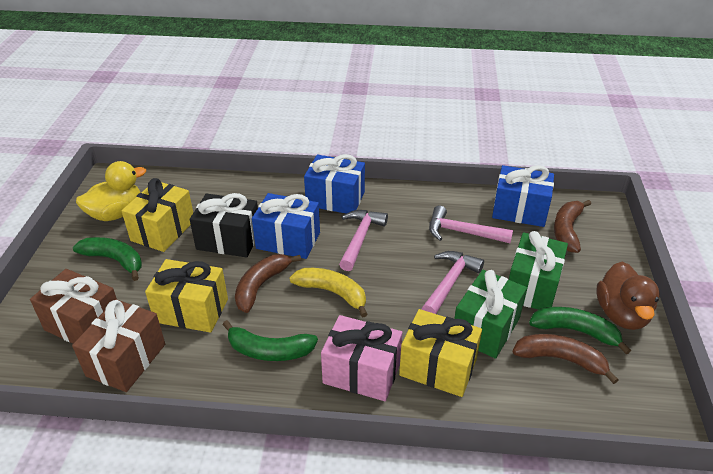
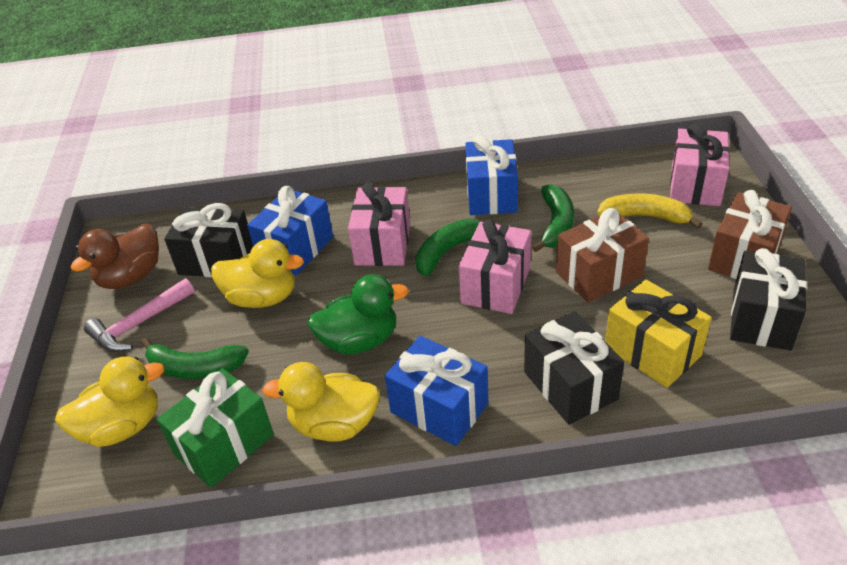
black gift: [190,193,258,258] = 1 -> [164,203,253,277] [524,311,624,425] [730,248,807,351] = 3
brown banana: [235,254,301,313] [513,334,618,384] [554,200,591,253] = 3 -> none = 0
green duck: none = 0 -> [308,274,409,355] = 1
green gift: [454,270,527,359] [509,231,568,310] = 2 -> [157,368,274,488] = 1
pink gift: [321,315,402,401] = 1 -> [348,182,410,266] [458,219,531,314] [670,123,730,206] = 3
pink hammer: [339,210,388,271] [422,251,484,314] [429,205,513,243] = 3 -> [84,278,195,352] = 1
yellow duck: [76,161,146,221] = 1 -> [55,357,165,447] [211,239,304,308] [262,362,380,442] = 3
yellow gift: [121,178,193,252] [145,259,228,333] [399,309,482,397] = 3 -> [605,280,711,388] = 1

